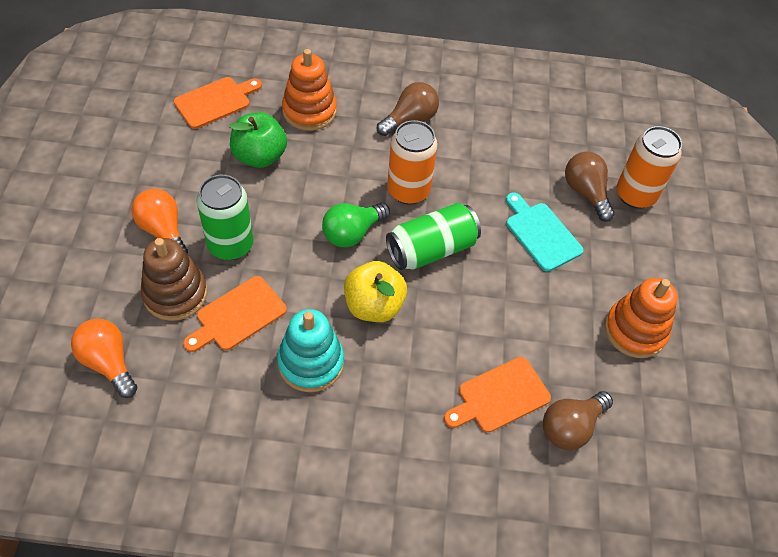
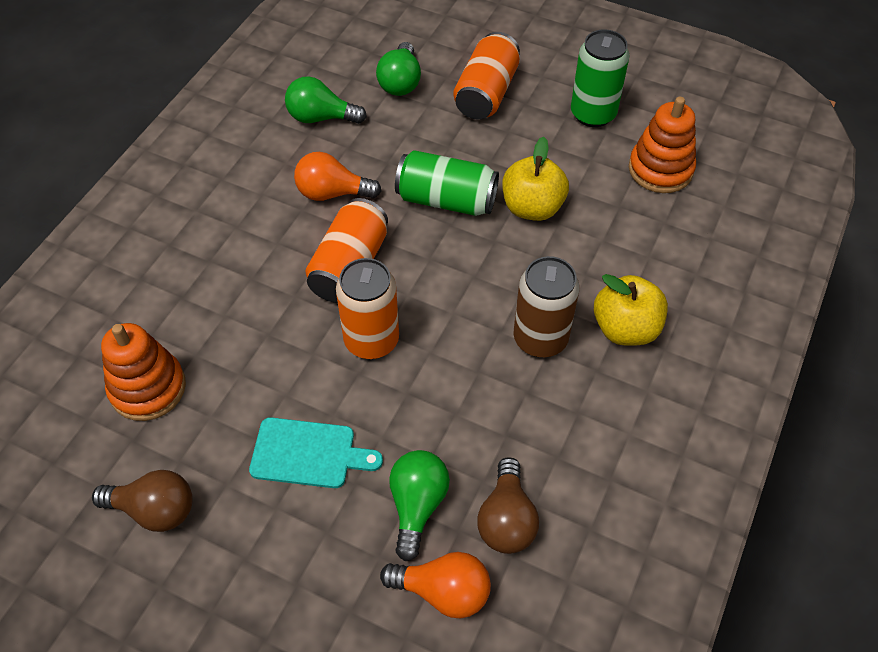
brown can: none = 0 -> [514,256,580,357] = 1
brown light bulb: [377,82,439,136] [543,391,613,450] [565,152,615,222] = 3 -> [92,470,193,532] [477,457,539,554] = 2
brown stacking toy: [141,238,207,321] = 1 -> none = 0
green apple: [229,112,287,168] = 1 -> none = 0
green light bulb: [322,203,390,247] = 1 -> [285,76,367,124] [376,42,421,96] [389,450,450,561] = 3
orange can: [387,120,438,205] [617,126,682,209] = 2 -> [305,198,388,303] [336,258,399,359] [453,32,520,119] = 3
orange cutting board: [173,77,262,129] [183,276,287,352] [444,357,551,433] = 3 -> none = 0
turquoise stacking toy: [277,309,344,392] = 1 -> none = 0
yellow apple: [344,261,407,322] = 1 -> [502,137,569,221] [594,274,668,346] = 2

